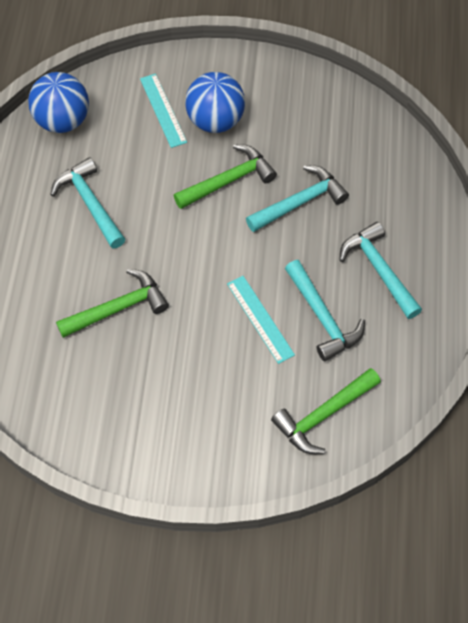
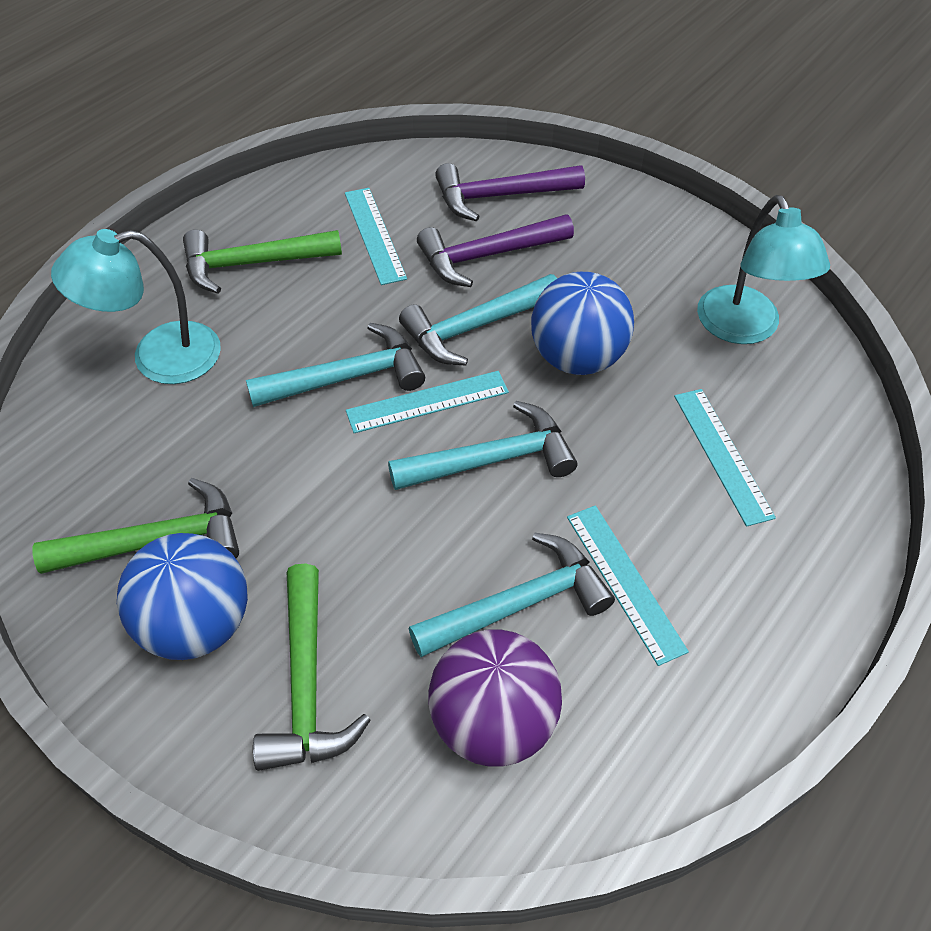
purple ball: none = 0 -> [428,630,562,767] = 1
purple hammer: none = 0 -> [417,214,574,287] [435,163,585,221] = 2
turquoise lamp: none = 0 -> [51,229,221,384] [697,195,830,344] = 2
turquoise ruler: [140,74,187,148] [227,276,295,364] = 2 -> [345,188,407,285] [346,371,509,433] [567,505,689,666] [674,389,776,527] = 4

